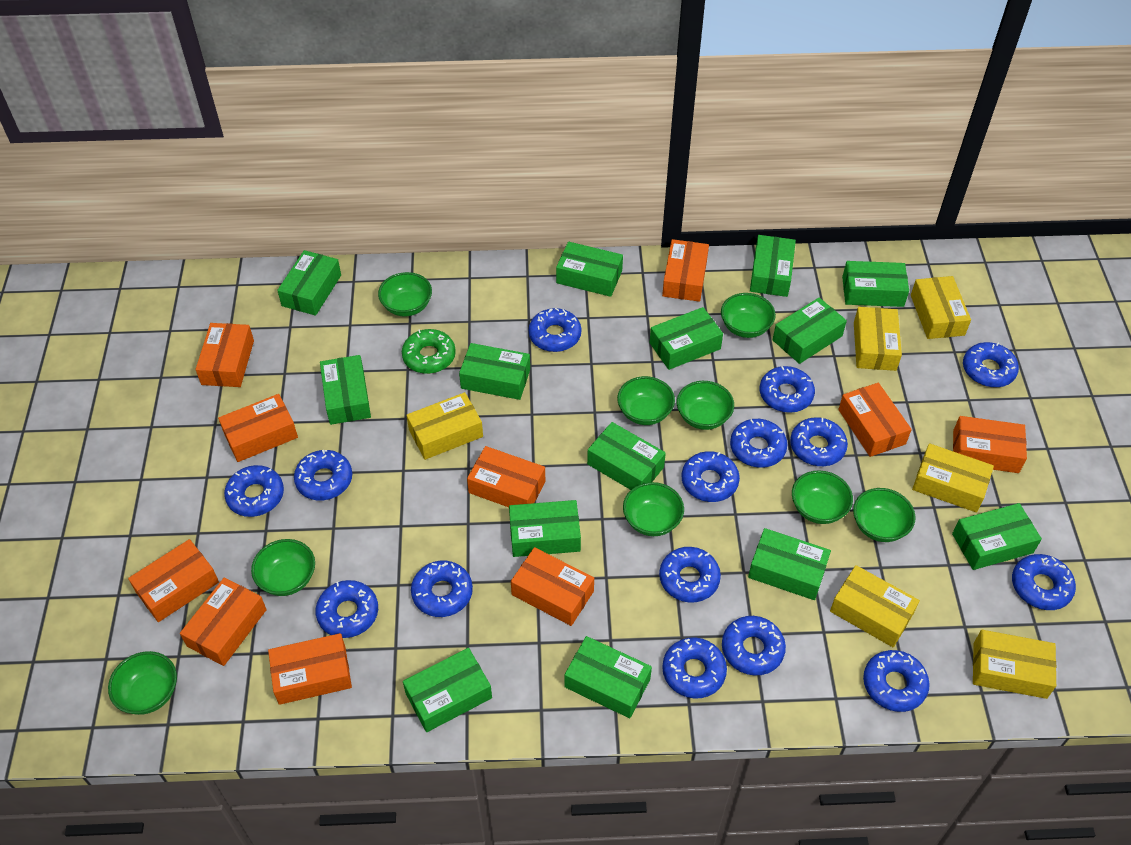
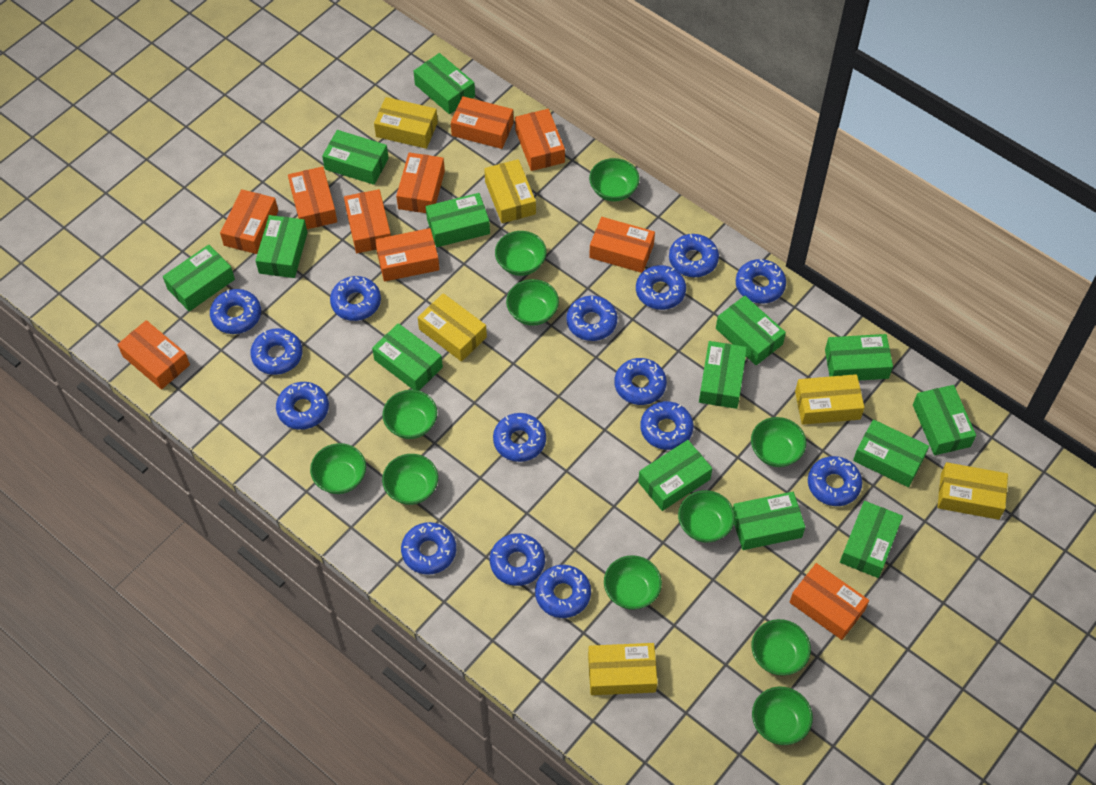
green bowl: [108,651,177,715] [251,539,315,596] [378,272,432,317] [617,376,675,425] [623,482,684,536] [677,381,734,430] [721,293,776,338] [792,470,853,524] [853,488,916,542] = 9 -> [310,443,366,494] [382,390,437,439] [382,454,438,505] [495,231,547,276] [506,279,559,326] [589,158,640,201] [604,555,662,610] [678,490,735,543] [751,417,806,467] [751,619,811,676] [752,687,813,745] = 11
green donut: [402,329,456,374] = 1 -> none = 0

